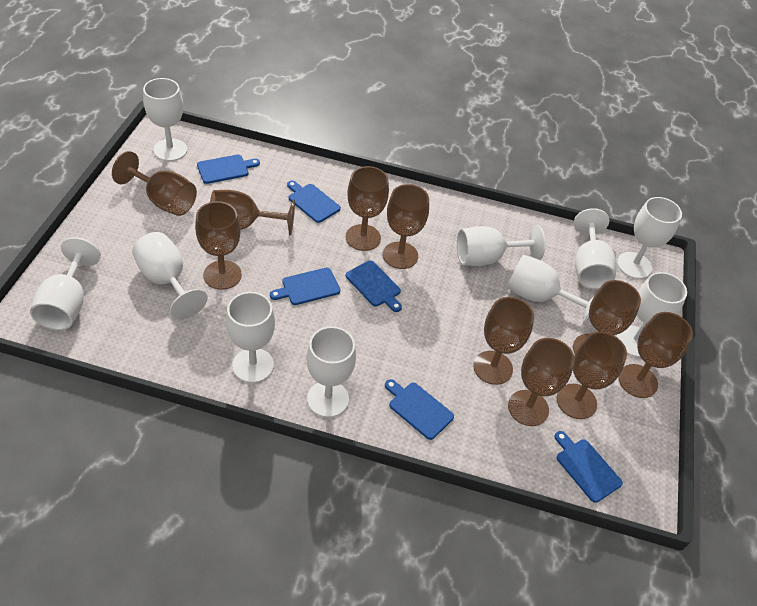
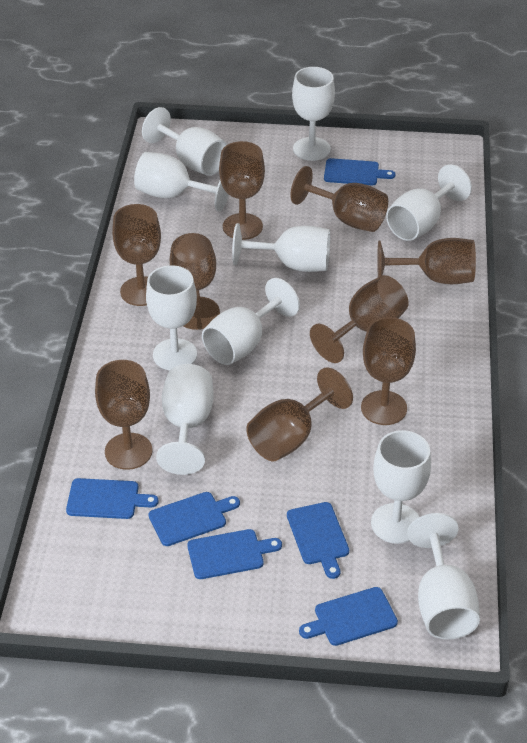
brown goblet: [112,151,197,216] [195,201,242,290] [210,190,295,236] [346,166,389,251] [383,184,429,269] [473,297,534,385] [508,338,575,426] [557,332,627,419] [573,280,641,353] [618,312,693,398] = 10 -> [95,360,152,470] [112,204,161,306] [170,233,220,330] [219,141,265,240] [246,367,353,461] [290,166,388,232] [310,275,409,363] [361,317,416,425] [377,238,476,284] = 9

